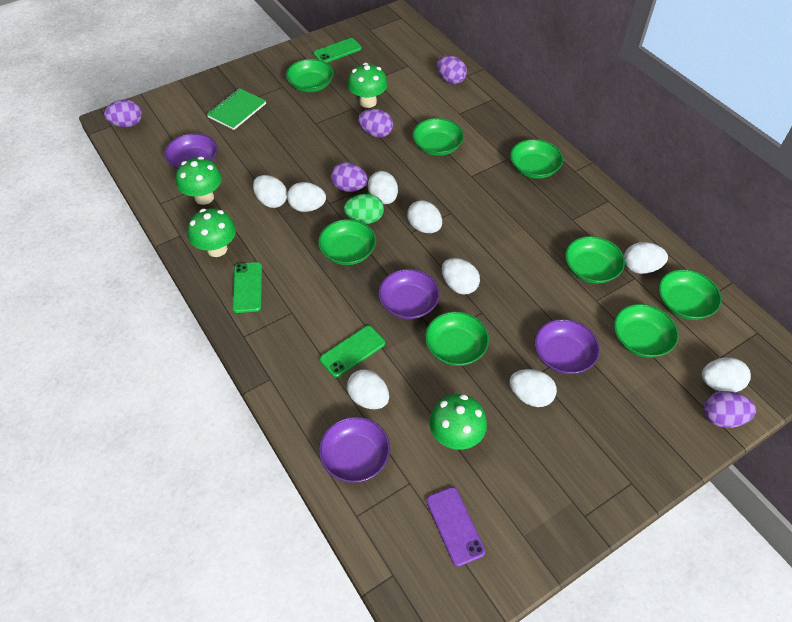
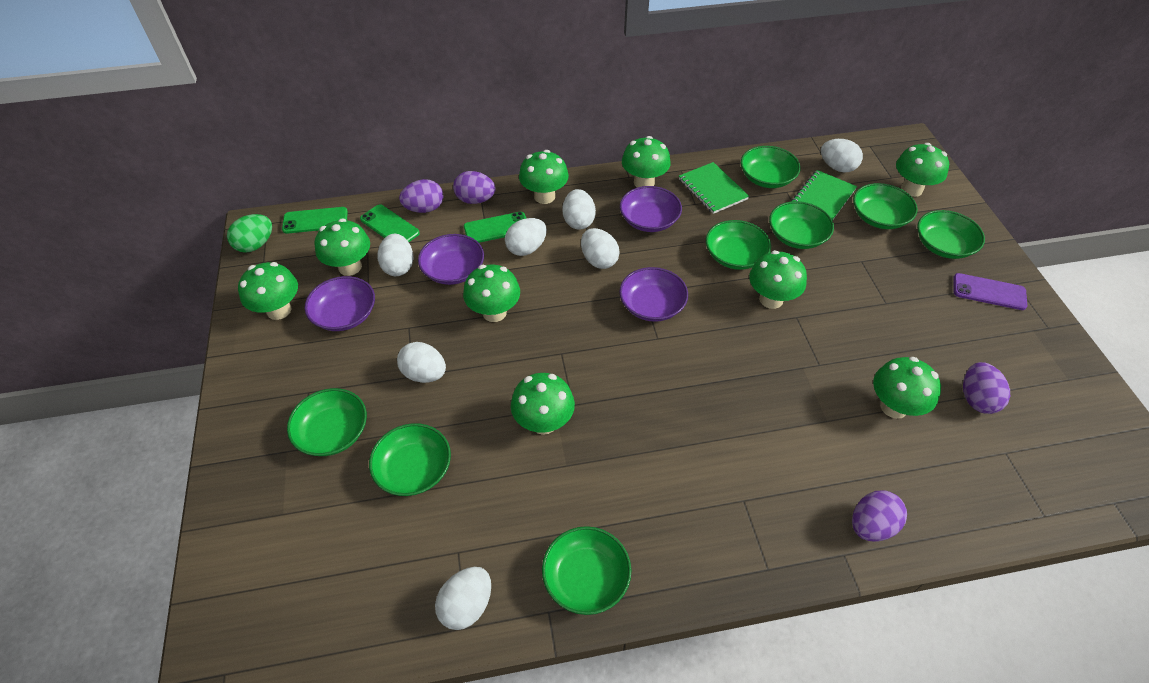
green mushroom: [176,157,222,205] [188,208,236,257] [347,63,388,108] [429,394,487,450] = 4 -> [238,262,298,320] [315,219,370,276] [463,264,520,322] [511,373,575,435] [519,150,569,204] [622,136,671,188] [749,250,807,309] [873,357,941,419] [896,143,949,197] = 9
green notebook: [207,88,266,130] = 1 -> [679,162,749,214] [791,170,857,220] = 2
purple egg: [104,99,142,127] [331,162,368,192] [358,109,393,138] [437,55,467,84] [703,391,756,428] = 5 -> [399,179,443,213] [453,171,496,204] [852,490,907,541] [963,362,1010,414] = 4
white egg: [253,175,287,208] [287,182,326,212] [347,369,389,409] [368,171,398,204] [407,200,442,233] [442,258,480,295] [509,369,557,407] [624,242,668,274] [702,358,751,392] = 9 -> [377,234,413,276] [397,342,446,383] [435,567,491,630] [505,218,547,256] [562,189,596,230] [581,228,620,269] [821,139,863,172] = 7

